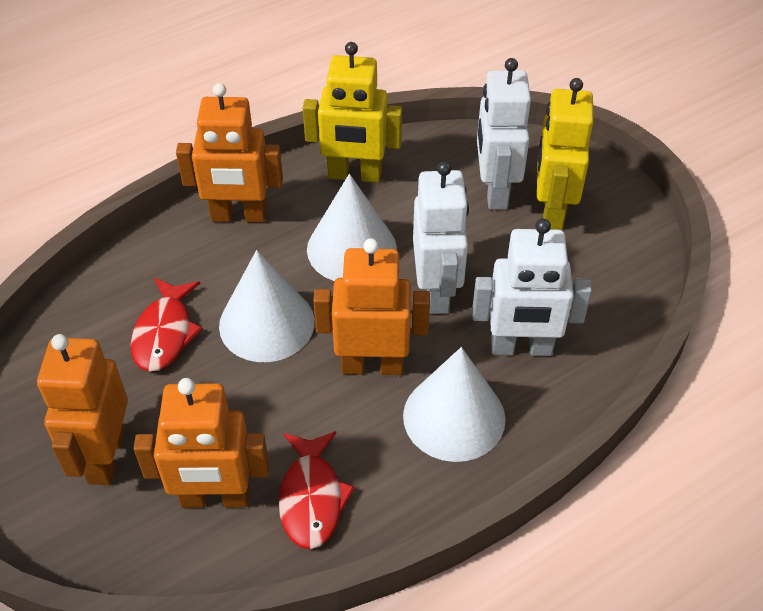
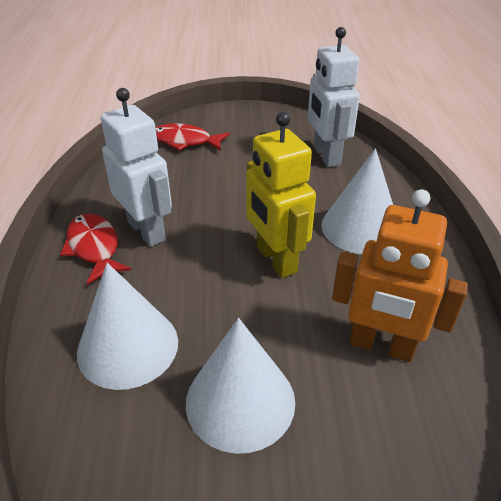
orange robot: [37,334,128,485] [134,378,269,508] [176,83,283,223] [313,238,430,375] = 4 -> [332,189,468,362] = 1
white robot: [413,161,469,314] [472,219,592,356] [477,58,531,209] = 3 -> [100,88,172,247] [308,27,360,167] = 2
yellow robot: [303,42,402,183] [537,78,594,230] = 2 -> [246,112,316,278] = 1

